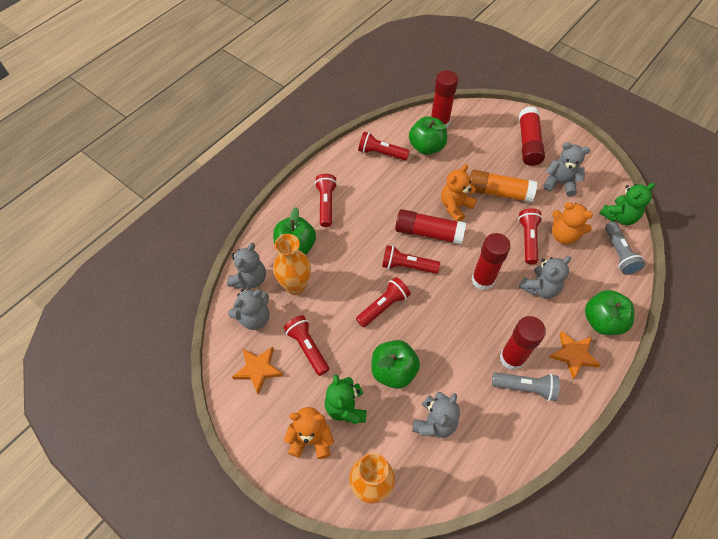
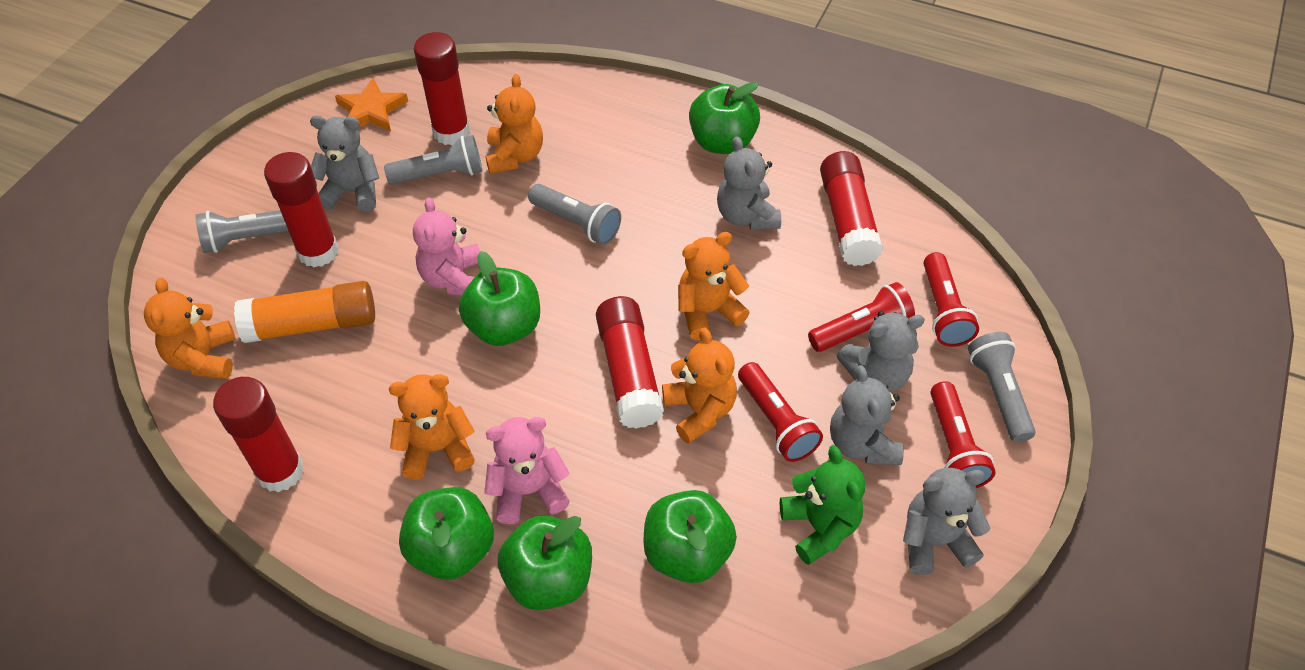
green apple: [273,207,316,255] [371,340,420,389] [409,116,447,155] [585,290,634,335] = 4 -> [399,487,494,580] [459,251,540,346] [498,515,592,610] [643,490,737,583] [689,82,760,154] = 5
green teddy bear: [325,374,367,424] [599,183,655,225] = 2 -> [780,445,865,565] = 1
grey flashlight: [492,372,560,401] [605,222,645,275] = 2 -> [196,210,288,253] [384,135,482,185] [528,184,621,245] [968,332,1036,443] = 4
orange star: [232,347,283,395] [549,331,601,379] = 2 -> [335,78,408,131] = 1
orange teddy bear: [284,407,334,459] [441,164,477,221] [552,202,593,244] = 3 -> [144,278,235,379] [389,374,475,480] [486,74,543,174] [662,327,737,444] [678,232,750,340] = 5
orange vase: [273,234,311,295] [349,453,395,504] = 2 -> none = 0
pink teddy bear: none = 0 -> [413,197,480,296] [484,417,570,524] = 2
red flashlight: [284,315,329,376] [315,174,337,227] [356,277,411,328] [358,132,410,161] [382,245,440,274] [518,208,543,264] = 6 -> [738,362,823,462] [808,282,915,352] [923,252,979,347] [930,381,996,488] = 4

